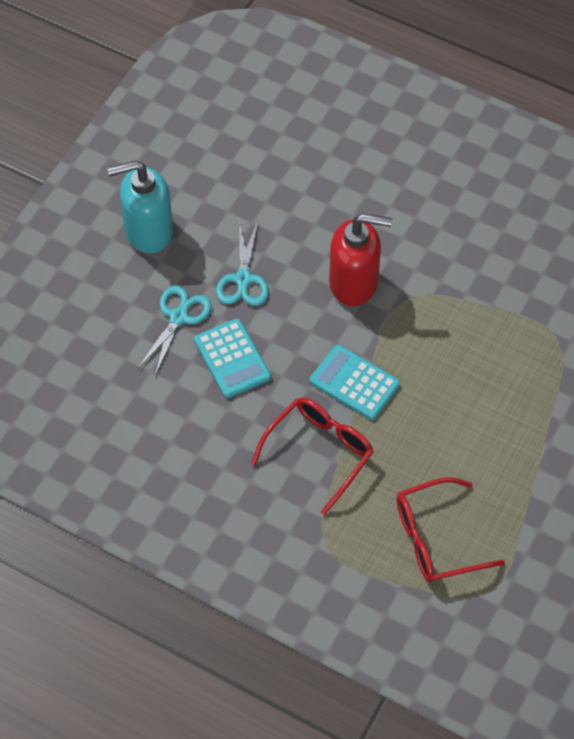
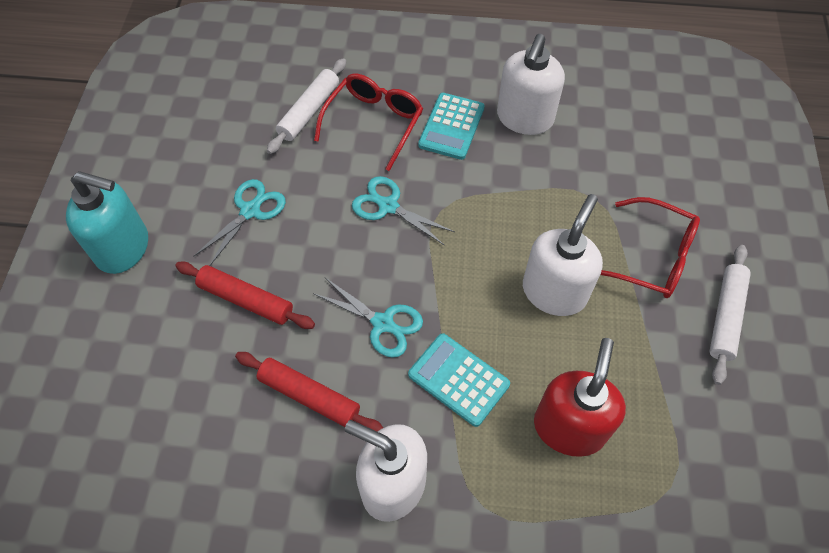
red rolling pin: none = 0 -> [175,261,315,329] [235,352,383,432] = 2
turquoise scissors: [138,286,212,376] [216,221,269,306] = 2 -> [193,179,286,266] [313,278,423,358] [352,176,455,246] = 3
white rolling pin: none = 0 -> [267,58,346,154] [710,245,751,385] = 2
white soap dispenser: none = 0 -> [345,420,427,522] [497,34,565,135] [523,194,603,316] = 3

